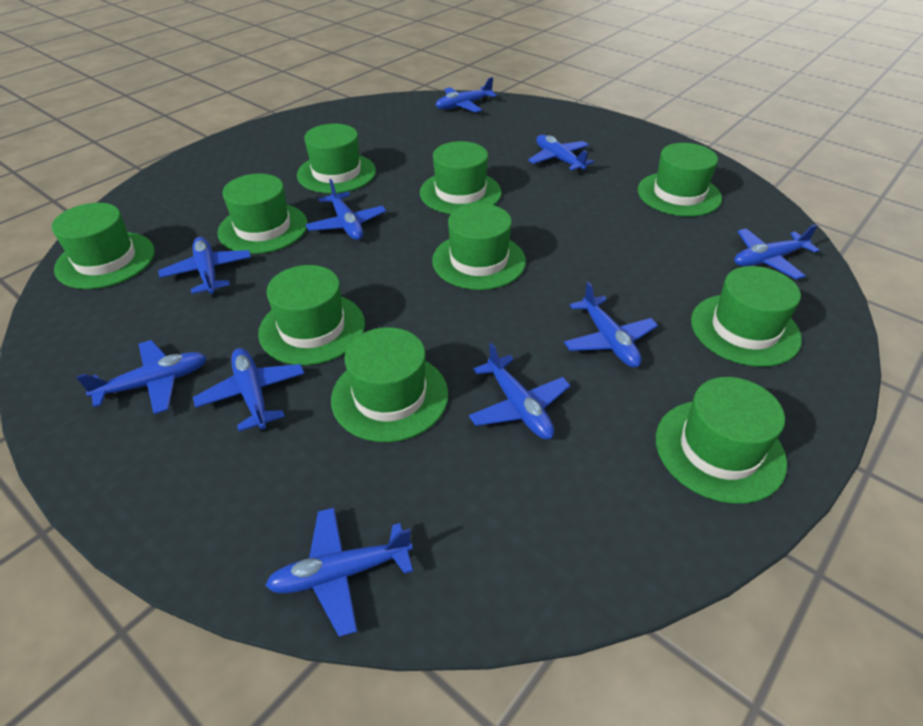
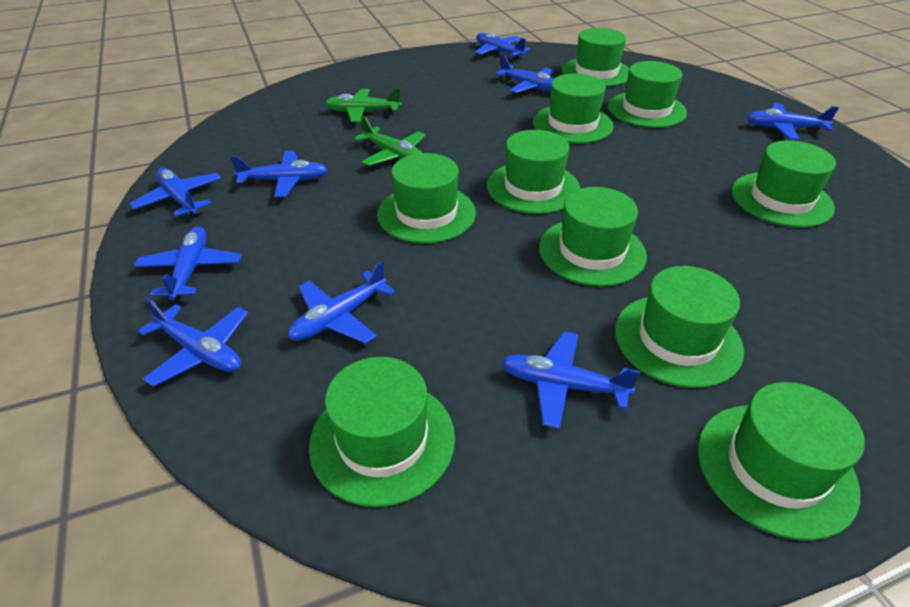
blue plane: [76,340,207,414] [158,237,251,294] [193,348,305,432] [265,508,413,637] [305,179,386,240] [436,77,497,113] [469,343,571,439] [528,135,594,172] [564,282,658,367] [734,224,820,279] = 10 -> [129,168,221,217] [134,227,241,300] [138,298,248,387] [230,151,328,198] [288,261,395,344] [475,32,531,59] [495,54,554,93] [501,331,640,429] [747,103,839,140] = 9
green plane: none = 0 -> [325,88,402,122] [354,116,426,166] = 2

